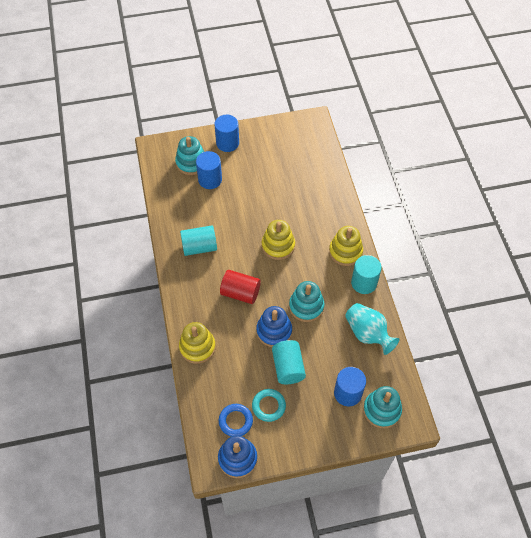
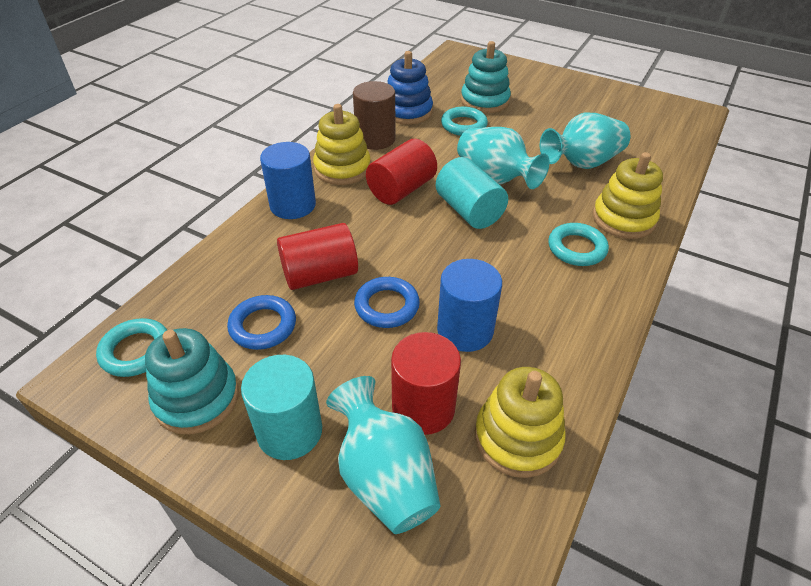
blue cylinder: [196,151,222,189] [214,115,239,152] [334,367,366,406] = 3 -> [260,142,316,219] [437,259,502,352] = 2
blue ring: [219,404,253,437] = 1 -> [227,295,296,350] [354,277,420,328] = 2
blue stacking toy: [218,435,257,478] [256,306,292,347] = 2 -> [388,51,433,125] = 1
brown cylinder: none = 0 -> [353,81,396,150] = 1
red cylinder: [220,270,261,304] = 1 -> [277,223,358,290] [366,139,437,205] [391,332,461,435] = 3
turquoise cylinder: [180,225,217,256] [272,340,306,384] [351,255,382,294] = 3 -> [241,355,322,460] [436,157,508,229] = 2
turquoise ring: [252,389,286,422] = 1 -> [96,318,167,377] [441,107,488,136] [548,223,609,266] = 3
turquoise stacking toy: [175,136,204,175] [289,281,325,322] [363,386,402,428] = 3 -> [145,328,239,434] [461,41,511,113] = 2
turquoise vase: [345,303,400,355] = 1 -> [326,376,441,534] [457,127,550,189] [540,112,630,169] = 3

